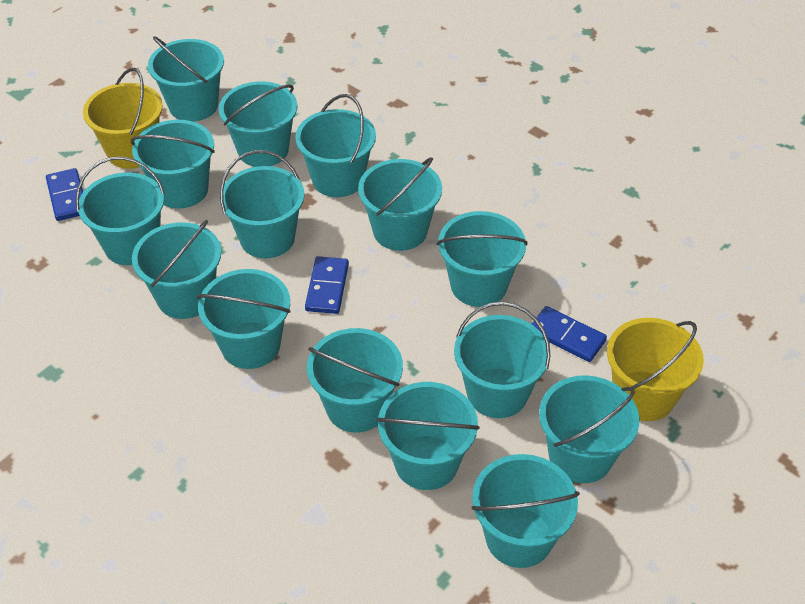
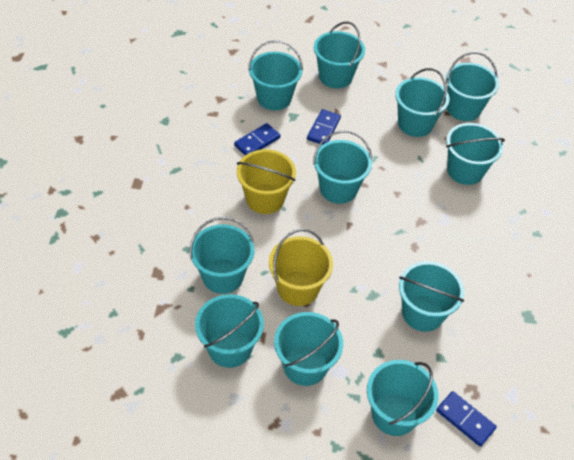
turquoise bucket: [76,156,165,265] [130,120,215,209] [132,220,221,319] [148,36,224,122] [197,269,291,369] [219,81,298,167] [220,150,305,258] [295,94,376,197] [307,328,403,432] [358,157,442,251] [376,382,480,490] [437,211,528,307] [454,302,550,418] [471,454,580,568] [539,375,639,483] = 15 -> [189,217,254,294] [195,294,264,368] [248,40,303,110] [274,312,343,386] [313,130,372,204] [314,22,365,88] [367,360,439,436] [395,68,449,137] [399,261,464,332] [446,52,499,121] [446,123,505,185] = 11

